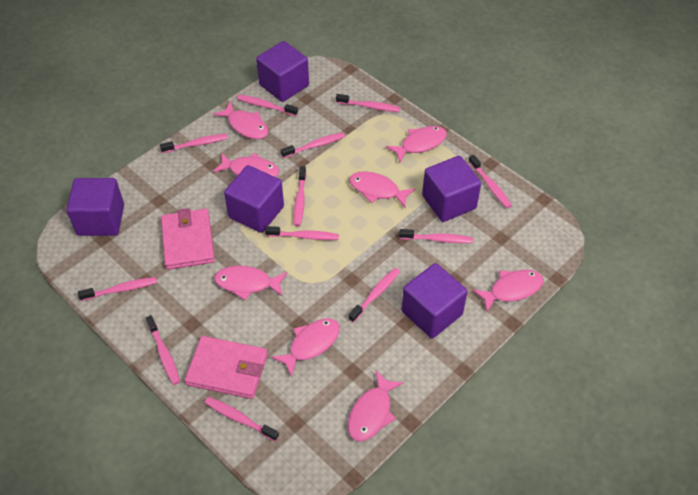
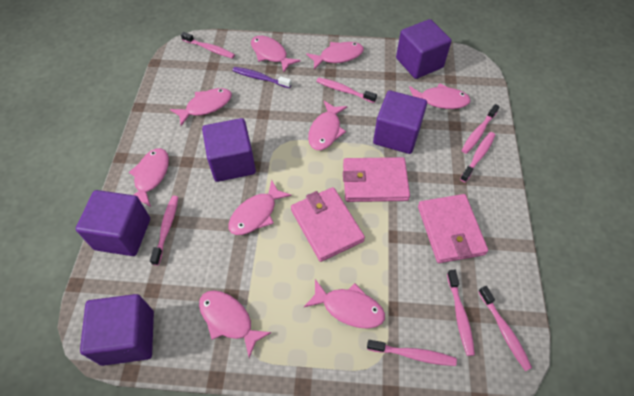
pink fish: [213,102,268,139] [213,153,279,177] [214,266,287,300] [271,318,340,377] [348,371,404,442] [349,171,415,207] [386,126,447,163] [472,270,544,312] = 8 -> [129,148,169,207] [170,88,232,126] [199,290,272,358] [228,180,292,235] [251,36,301,72] [304,279,385,329] [306,42,364,70] [308,101,347,150] [409,83,471,109] = 9
pink toothbrush: [78,277,157,301] [146,315,180,385] [160,134,228,153] [205,397,279,441] [237,95,298,116] [265,226,339,240] [281,132,345,158] [294,166,306,226] [336,94,401,112] [348,268,400,322] [399,229,473,243] [468,155,512,208] = 12 -> [150,196,178,266] [181,32,235,59] [316,77,377,103] [367,340,457,366] [447,270,475,356] [460,132,495,182] [461,104,500,154] [478,286,532,371] = 8
pink wallet: [161,208,215,270] [185,336,268,399] = 2 -> [291,187,365,262] [343,157,410,202] [418,194,488,263] = 3
purple toothbrush: none = 0 -> [233,67,292,88] = 1

